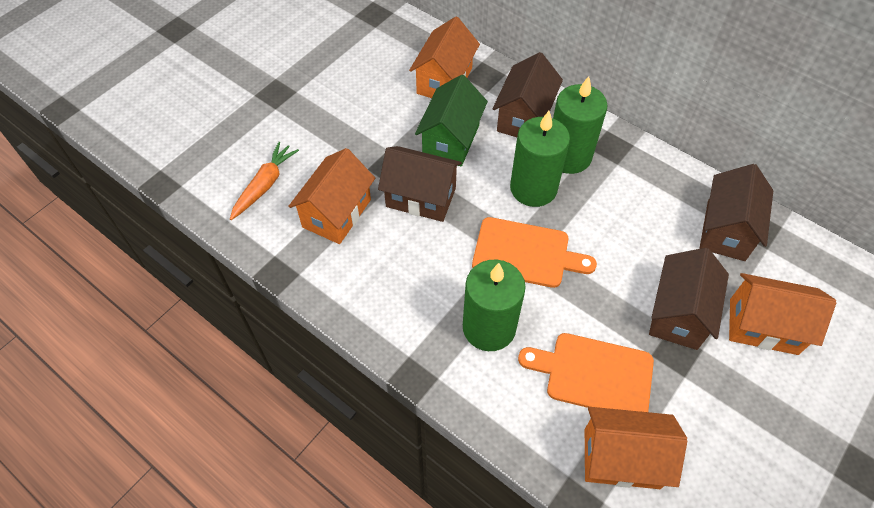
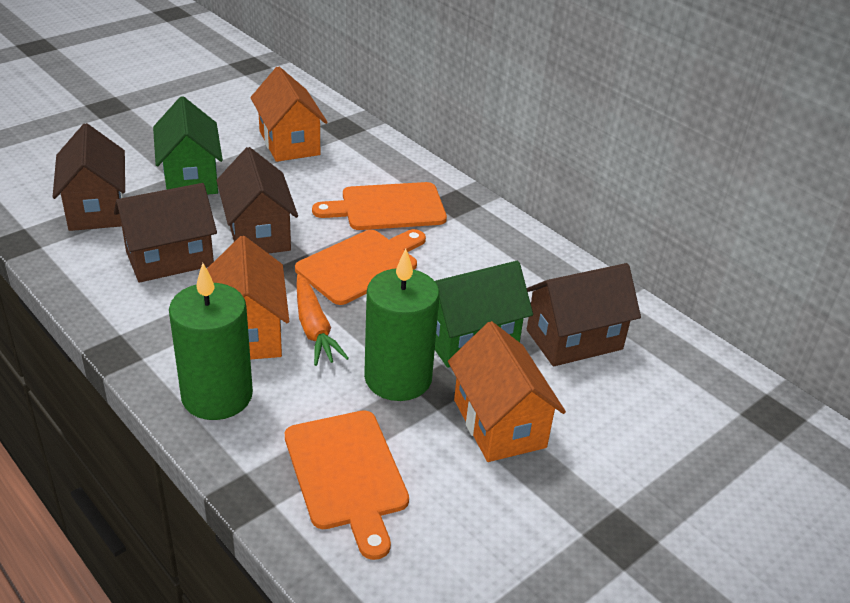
green candle: [463,259,526,351] [510,111,570,207] [553,76,607,174] = 3 -> [169,263,253,420] [364,248,440,401] = 2
green house: [415,75,488,167] = 1 -> [153,96,223,195] [435,261,533,368] = 2
orange cutting board: [472,217,597,288] [518,333,654,412] = 2 -> [285,410,409,560] [295,229,426,305] [312,182,447,230] = 3
orange house: [288,148,375,244] [409,17,480,98] [585,407,687,489] [729,273,836,355] = 4 -> [207,236,289,360] [250,67,328,162] [448,321,566,462] = 3

